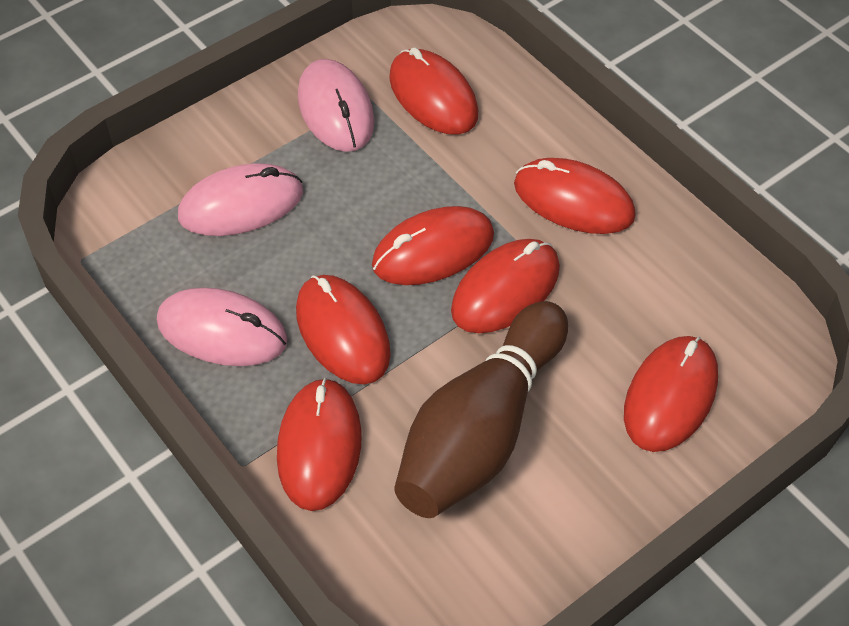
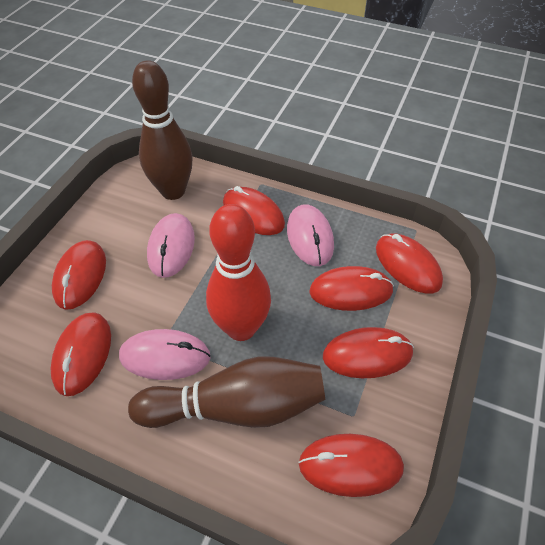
brown bowling pin: [394,301,568,518] = 1 -> [128,356,325,428] [132,60,193,200] = 2
red bowling pin: none = 0 -> [206,204,271,341] = 1

